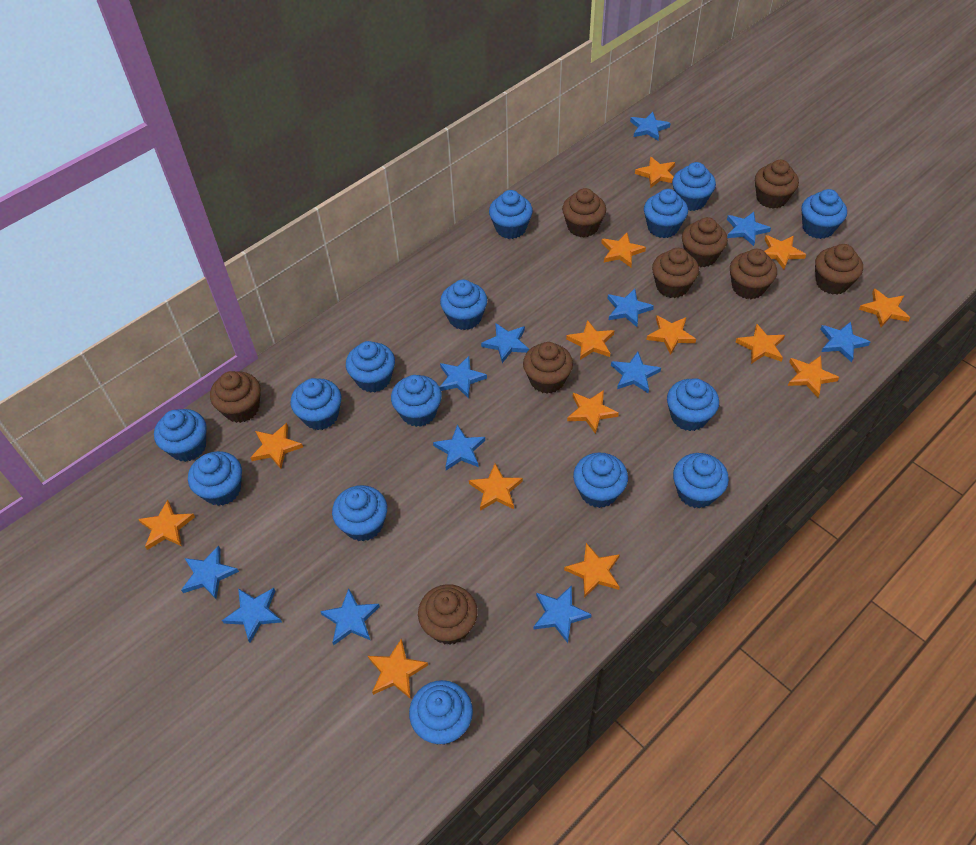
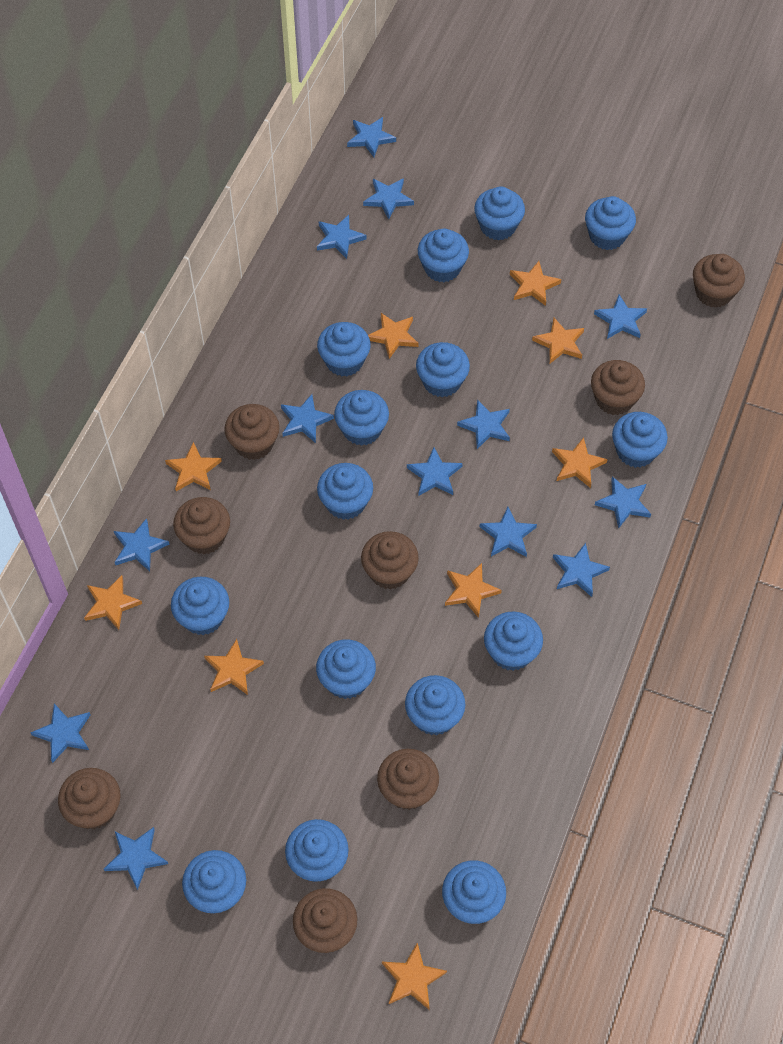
blue star: [181,545,239,599] [222,588,282,642] [320,589,380,645] [433,424,485,470] [440,356,487,398] [481,323,529,363] [533,585,592,643] [607,289,654,327] [611,352,661,393] [630,112,670,140] [727,212,771,246] [820,322,870,363] = 12 -> [30,704,90,763] [104,827,168,890] [114,518,170,571] [281,394,334,443] [317,215,367,259] [347,117,396,157] [363,178,414,219] [407,447,463,496] [457,399,510,449] [480,507,537,557] [553,543,610,597] [594,295,647,339] [595,476,651,529] = 13
brown cupcake: [210,371,261,423] [418,584,478,645] [523,342,573,394] [562,188,606,237] [652,248,699,298] [682,217,728,267] [730,249,777,299] [755,160,799,209] [815,244,863,294] = 9 -> [58,768,121,829] [173,497,230,554] [224,404,280,460] [293,888,358,953] [361,531,419,590] [377,749,439,810] [591,360,645,415] [693,254,745,308] = 8
orange star: [138,500,195,550] [250,423,303,469] [368,638,428,699] [469,463,523,511] [564,543,620,598] [566,320,614,360] [567,390,619,434] [601,233,646,267] [635,157,675,188] [646,315,696,355] [736,324,785,364] [764,235,806,269] [788,356,839,398] [859,288,910,327] = 14 -> [84,575,142,630] [165,442,222,491] [204,639,264,695] [368,313,419,359] [382,943,447,1009] [445,563,502,618] [510,261,561,306] [532,318,584,364] [552,437,608,488] = 9

